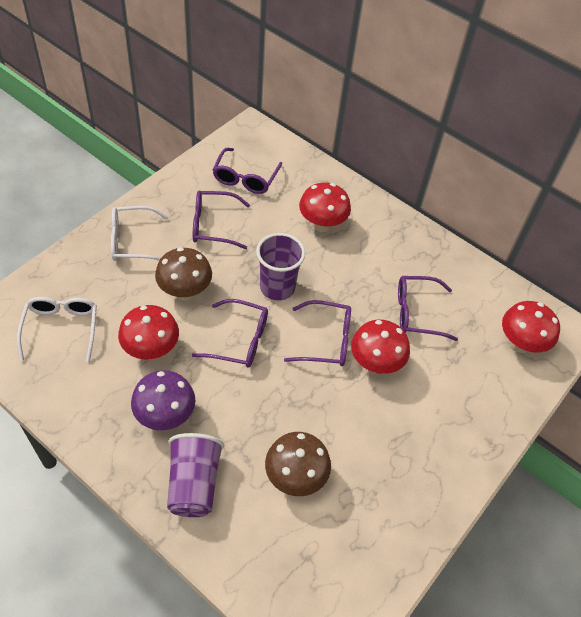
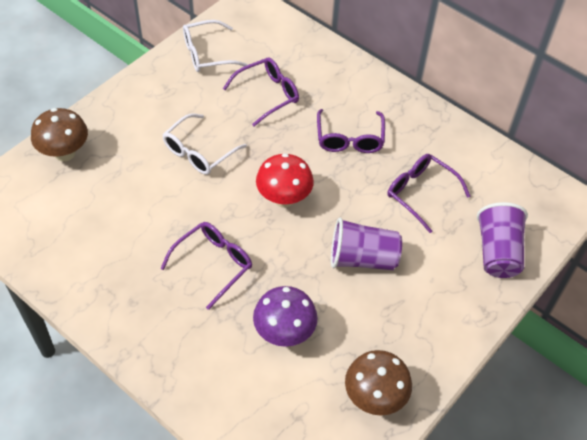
purple glasses: [192,299,268,367] [193,191,250,249] [212,148,282,194] [284,300,351,366] [398,276,458,341] = 5 -> [160,222,252,310] [223,58,299,126] [317,109,385,153] [387,154,470,233] = 4
red mushroom: [118,305,179,360] [299,182,351,232] [351,320,410,374] [502,301,560,353] = 4 -> [256,153,314,208] = 1

